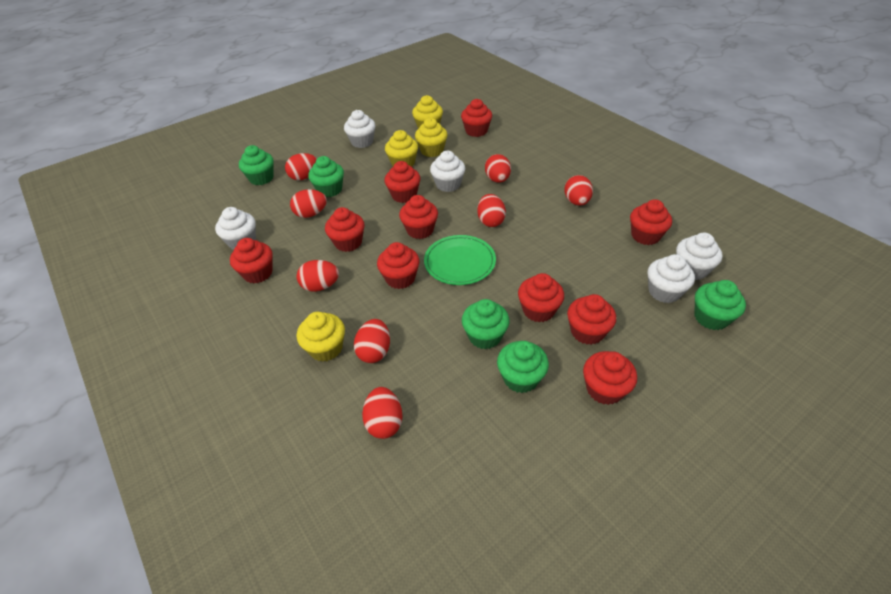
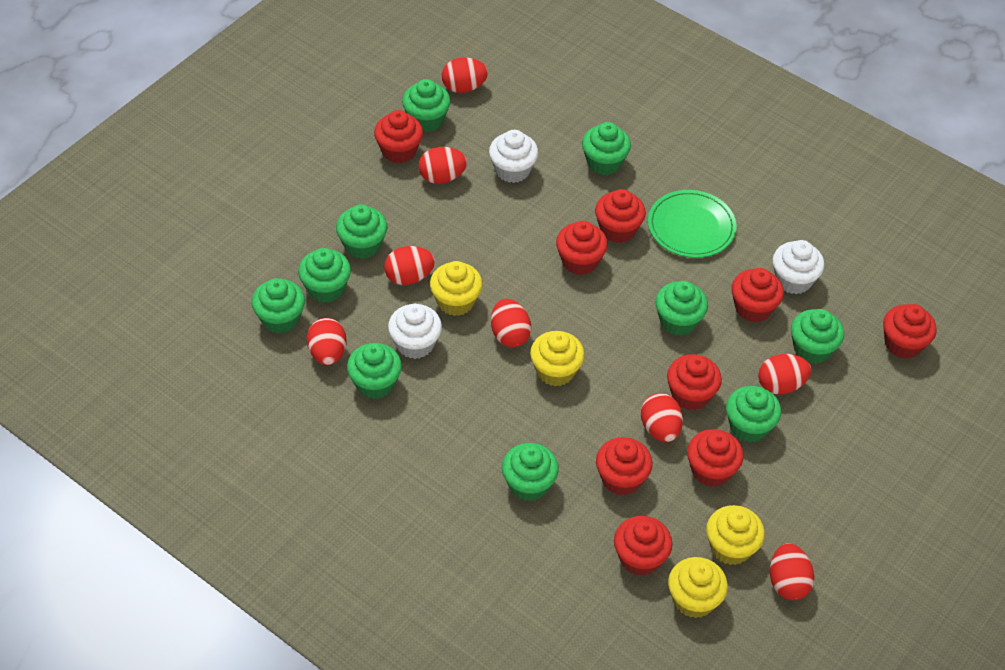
green cupcake: [239,145,274,185] [308,156,344,197] [462,299,509,349] [497,341,549,393] [695,280,746,330] = 5 -> [252,278,305,334] [298,248,351,303] [336,204,388,259] [347,343,402,399] [402,79,451,132] [502,443,559,501] [582,122,631,175] [655,281,708,336] [726,386,781,442] [791,309,844,364] = 10
red cupcake: [230,238,273,283] [325,207,364,252] [377,242,420,289] [384,161,420,203] [399,195,438,239] [461,99,492,137] [518,273,564,322] [567,294,616,345] [583,351,637,405] [630,199,672,245] = 10 -> [374,110,423,163] [556,221,608,275] [595,189,646,243] [596,437,653,496] [614,516,673,576] [667,354,722,410] [687,429,743,487] [732,268,784,322] [883,304,937,359] = 9
white cupcake: [215,207,256,250] [344,110,375,148] [430,151,465,192] [648,254,695,303] [676,233,722,280] = 5 -> [388,304,442,359] [489,130,538,183] [773,240,824,294] = 3

